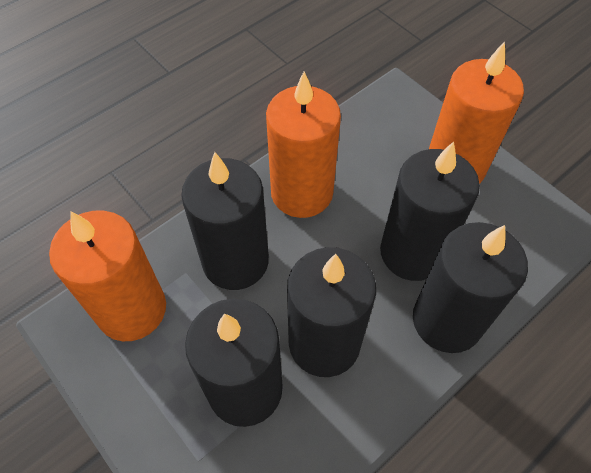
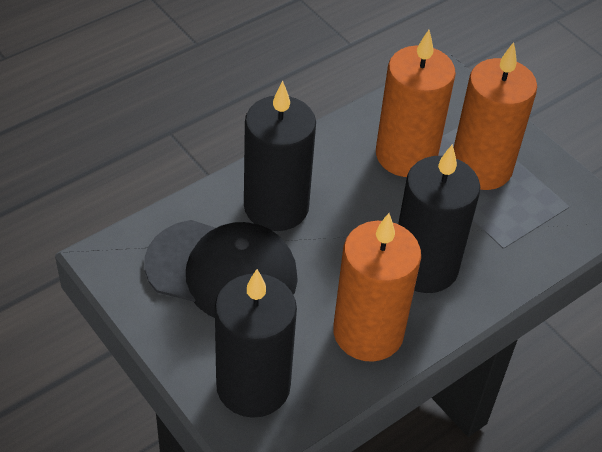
black candle: [181,152,269,290] [185,299,283,427] [287,247,376,377] [380,141,480,281] [413,222,528,353] = 5 -> [215,269,297,418] [244,81,316,231] [398,144,480,293] = 3
black cap: none = 0 -> [144,220,298,318] = 1

